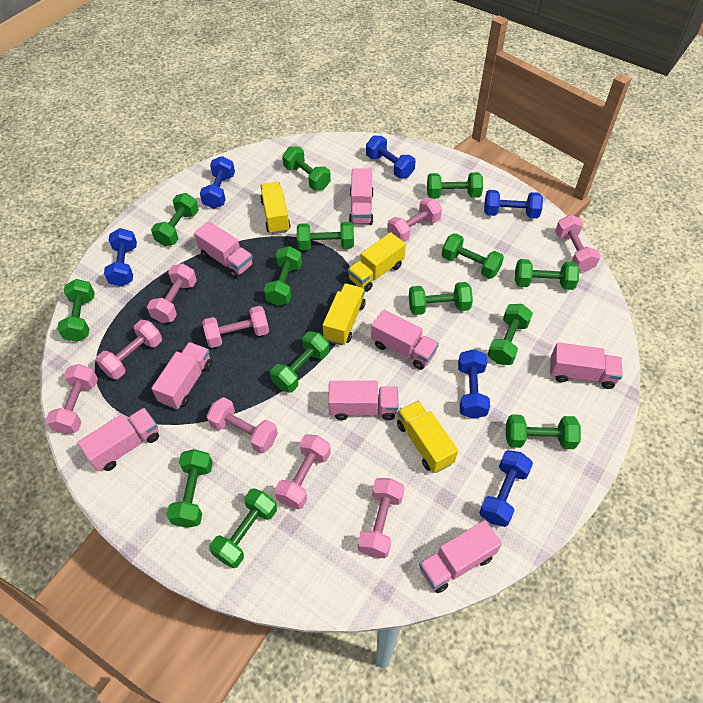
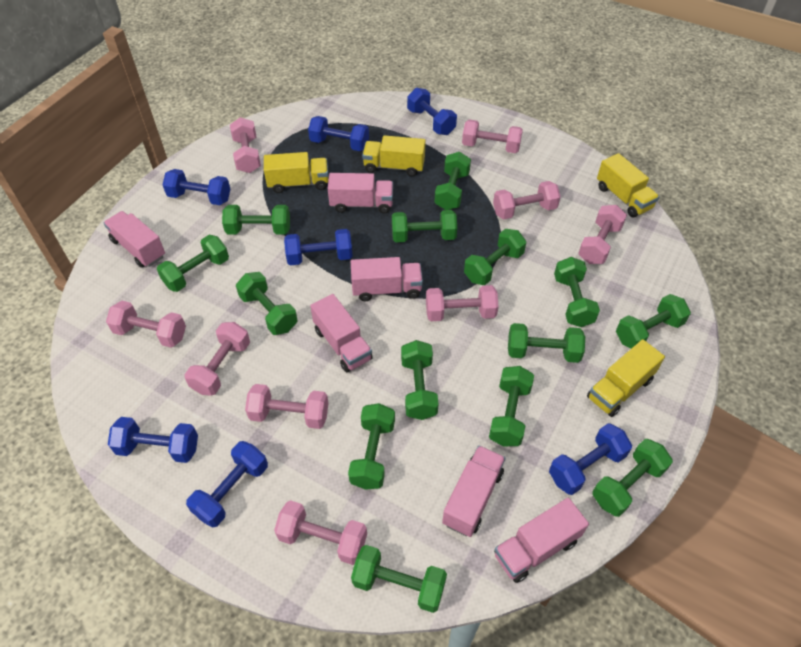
blue dumbbell: [104,228,137,287] [200,156,235,209] [366,136,416,178] [458,349,490,419] [479,450,533,527] [484,190,543,218] = 6 -> [108,417,198,463] [163,169,230,205] [186,441,268,528] [284,229,353,266] [308,116,369,151] [407,88,457,135] [549,423,632,495] = 7
pink truck: [78,408,159,471] [151,342,212,409] [194,221,253,278] [328,381,399,420] [349,168,374,225] [371,310,439,370] [419,520,502,593] [550,342,623,389] = 8 -> [104,211,165,268] [310,294,373,372] [328,173,393,213] [351,257,423,301] [442,446,505,537] [494,498,589,583] = 6

